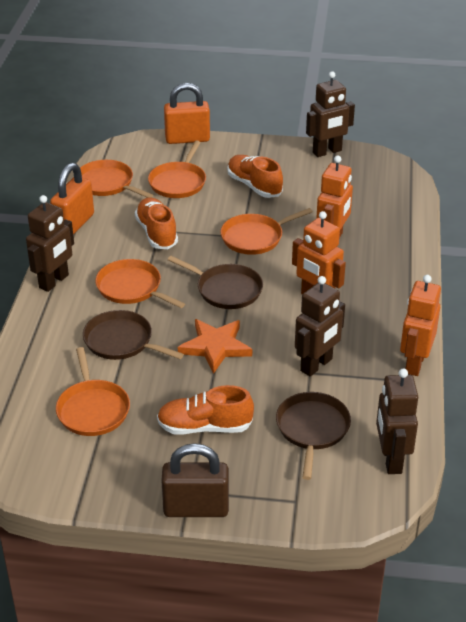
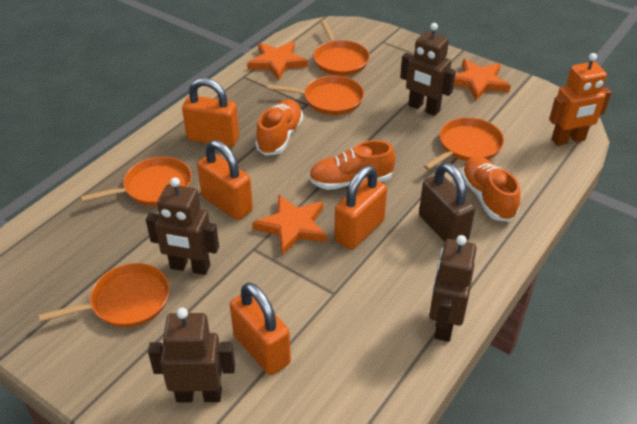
brown pan: [83,310,184,360] [168,256,263,309] [276,392,351,480] = 3 -> none = 0
orange padlock: [50,163,94,235] [164,83,210,144] = 2 -> [182,78,239,147] [197,140,253,220] [230,282,291,375] [334,166,387,250] = 4
orange robot: [292,211,346,295] [316,156,353,238] [400,275,441,376] = 3 -> [549,53,612,146] = 1
orange star: [178,319,252,374] = 1 -> [247,41,308,81] [252,195,327,256] [454,59,511,101] = 3

